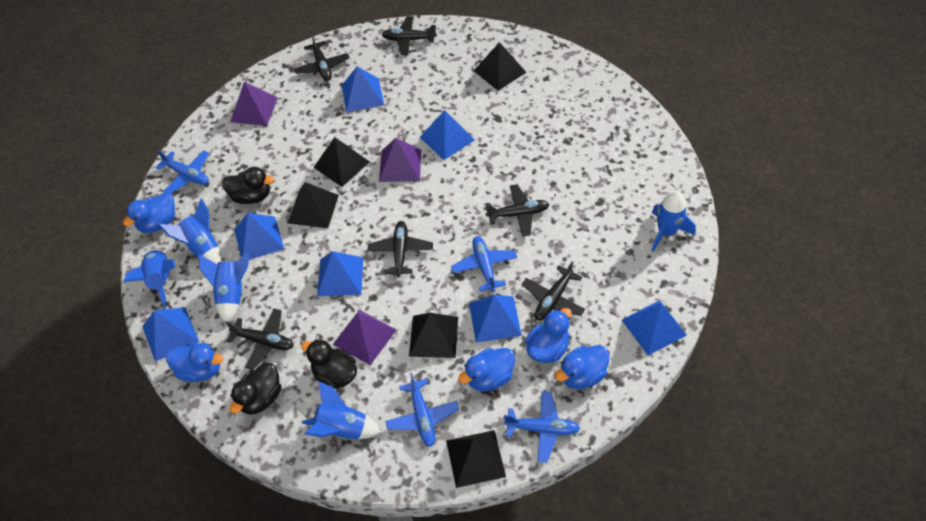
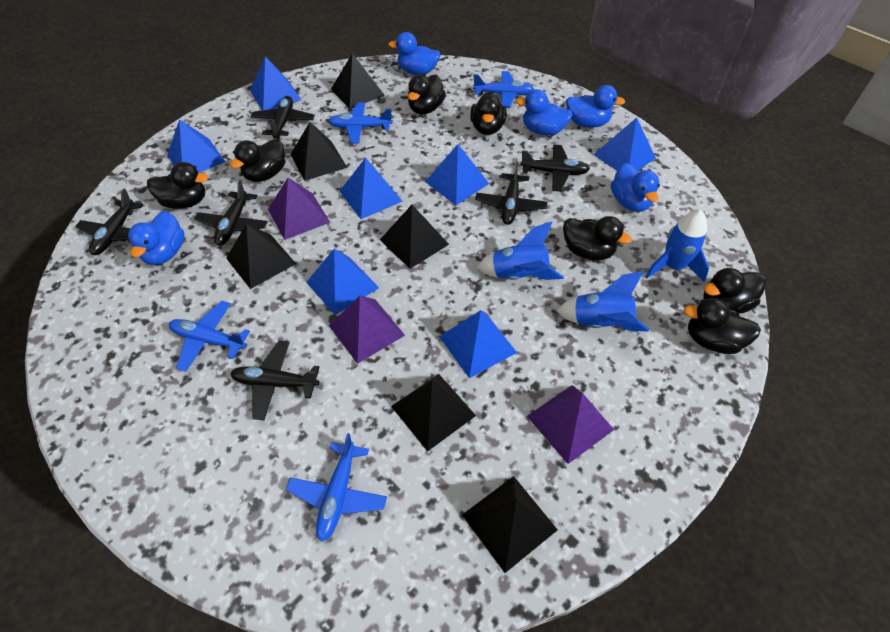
black duck: [222,167,274,204] [230,363,281,415] [301,339,357,389] = 3 -> [147,162,208,209] [230,139,285,182] [408,74,446,114] [470,92,507,135] [563,216,632,261] [684,298,761,354] [704,268,766,314] = 7
black pyramid: [288,182,339,228] [313,137,370,187] [409,313,458,358] [446,430,506,488] [474,42,526,91] = 5 -> [226,223,296,289] [290,122,347,181] [331,53,385,109] [380,205,449,269] [391,374,476,452] [462,476,558,573] = 6
blue rocket: [124,249,176,309] [159,198,221,264] [198,252,249,322] [302,381,381,439] [651,191,696,252] = 5 -> [477,222,564,280] [557,271,649,332] [645,210,709,282] = 3

